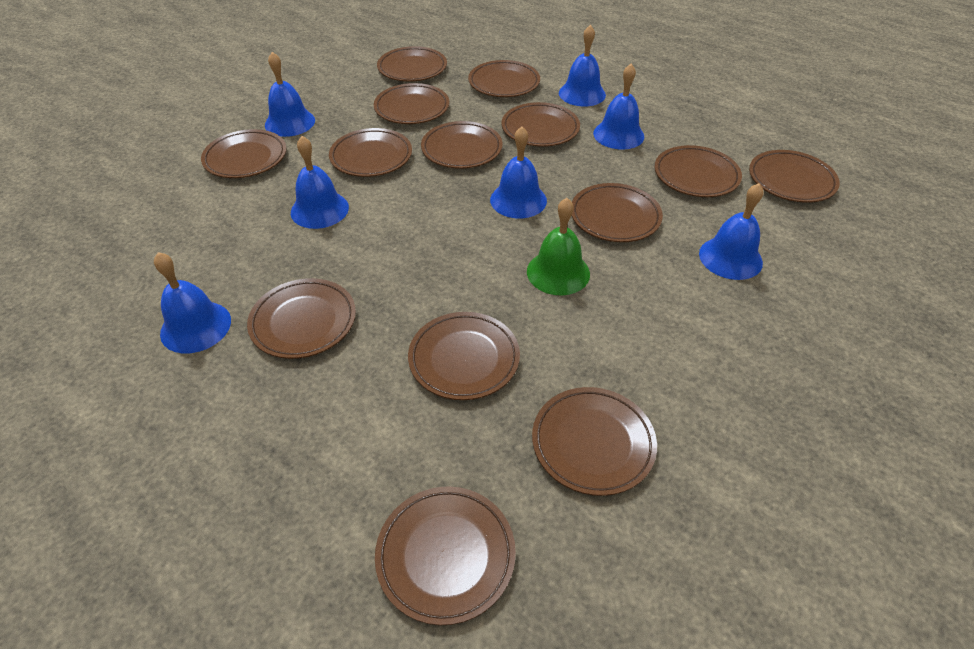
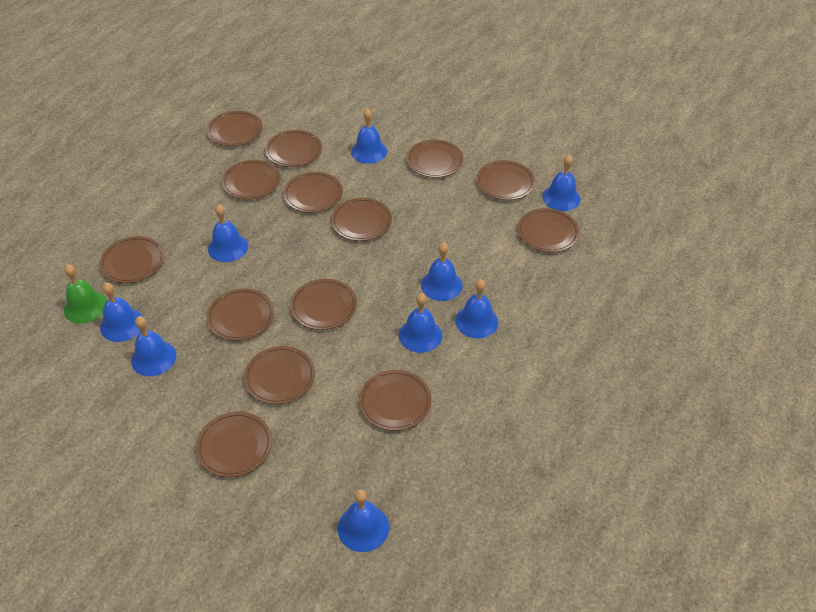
blue bell: [154,252,231,353] [265,52,315,137] [291,136,349,229] [490,127,547,218] [559,25,606,106] [593,64,644,150] [699,183,764,280] = 7 -> [100,283,143,342] [131,316,176,376] [208,204,248,262] [338,489,389,552] [351,108,387,164] [399,293,442,353] [421,242,463,301] [455,279,498,339] [542,155,581,211] = 9

